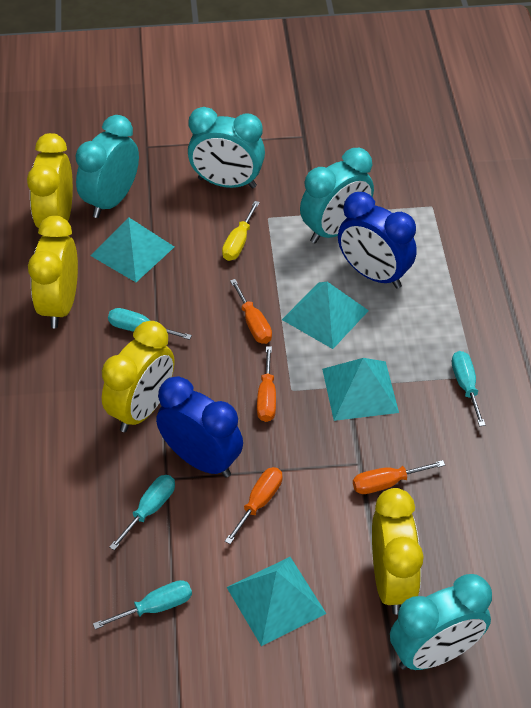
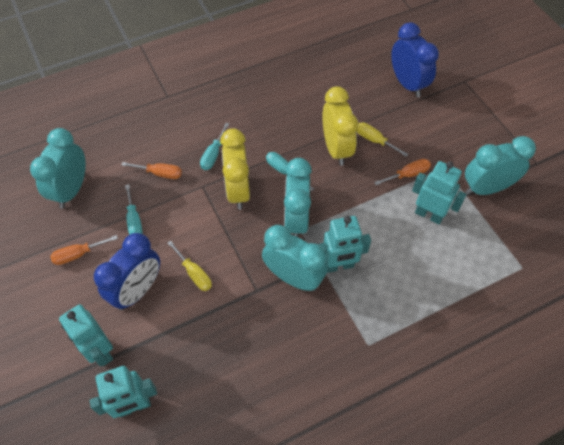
orange screwdriver: [225,467,282,544] [230,279,272,344] [257,346,276,422] [353,460,445,494] = 4 -> [50,235,118,265] [121,162,182,179] [374,159,431,185] = 3
turquoise pyramid: [90,217,174,282] [227,557,327,646] [282,282,369,349] [322,358,399,421] = 4 -> none = 0
turquoise robot: none = 0 -> [59,304,113,367] [89,366,157,418] [318,216,371,273] [412,161,467,225] = 4
turquoise screwdriver: [93,580,192,630] [108,308,192,340] [109,475,175,550] [452,351,485,426] = 4 -> [125,184,143,235] [200,123,229,170] [266,152,314,191] = 3
yellow clock: [27,133,73,228] [28,216,78,328] [102,321,174,432] [372,488,424,615] = 4 -> [220,128,250,210] [322,86,358,166] = 2
yellow screwdriver: [222,201,260,261] = 1 -> [168,241,212,291] [357,122,408,157] = 2

